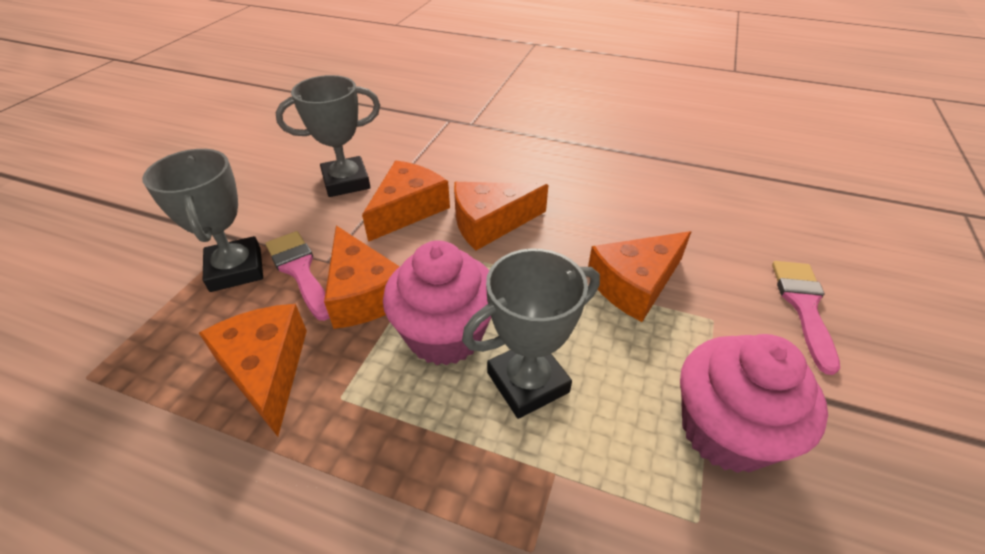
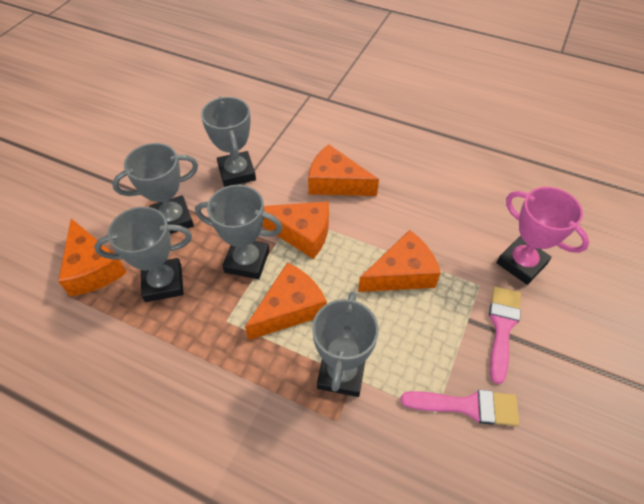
grey trophy: [142,149,263,292] [275,75,380,197] [462,248,600,419] = 3 -> [94,207,192,302] [112,143,198,234] [195,185,283,279] [201,97,256,187] [312,291,379,397] = 5
pink cupcake: [383,240,491,366] [680,334,828,473] = 2 -> none = 0
pink trophy: none = 0 -> [496,187,590,285] = 1

